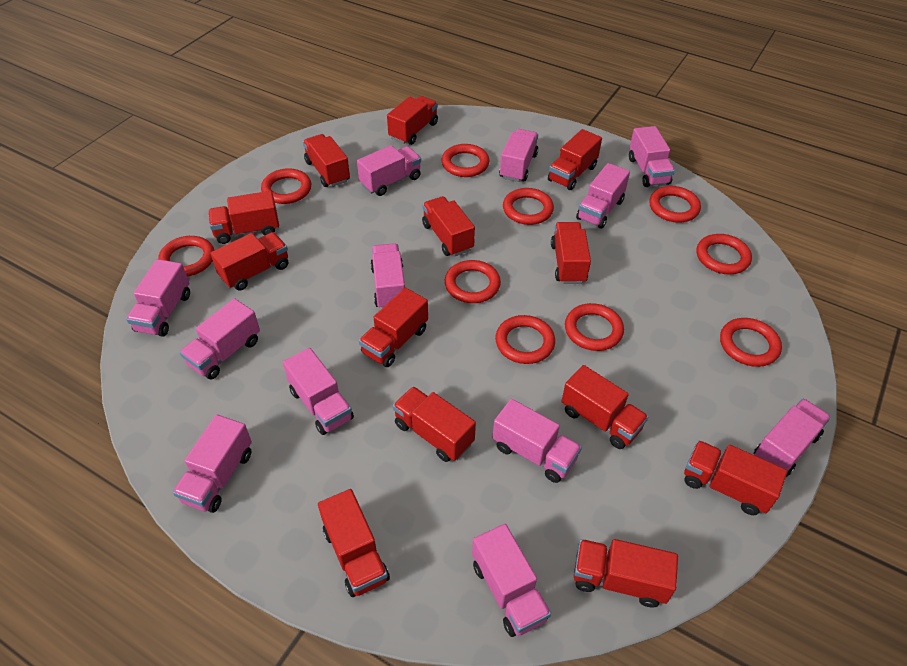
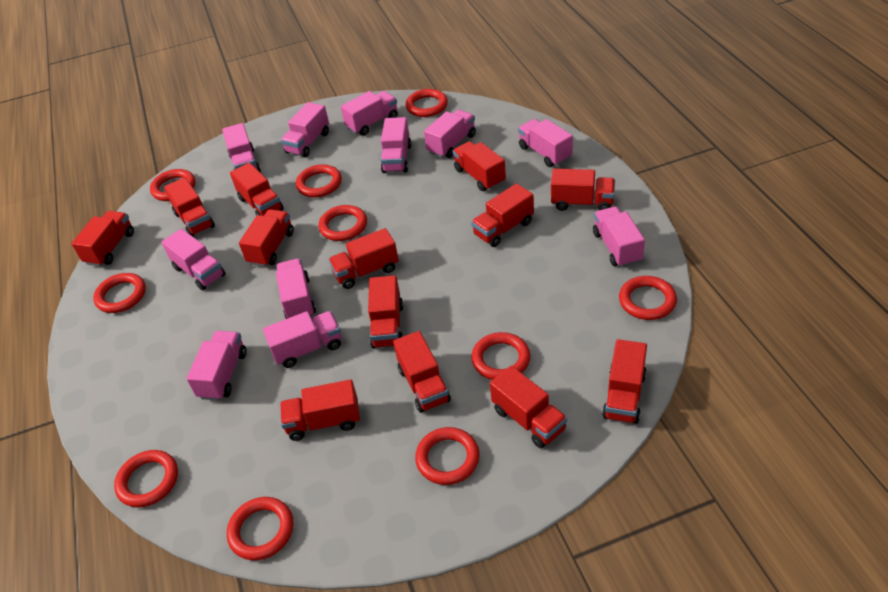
pink truck: [126,259,190,337] [173,415,252,513] [180,298,260,380] [283,348,354,435] [357,145,421,196] [371,243,405,308] [472,524,551,637] [492,399,582,483] [499,129,538,182] [576,163,630,229] [629,126,675,187] [754,399,831,477] = 12 -> [162,229,225,290] [186,331,247,401] [222,123,261,173] [263,311,341,368] [276,258,316,319] [281,102,329,157] [341,91,398,136] [381,117,411,173] [424,110,476,158] [518,119,573,167] [593,206,645,267] = 11

